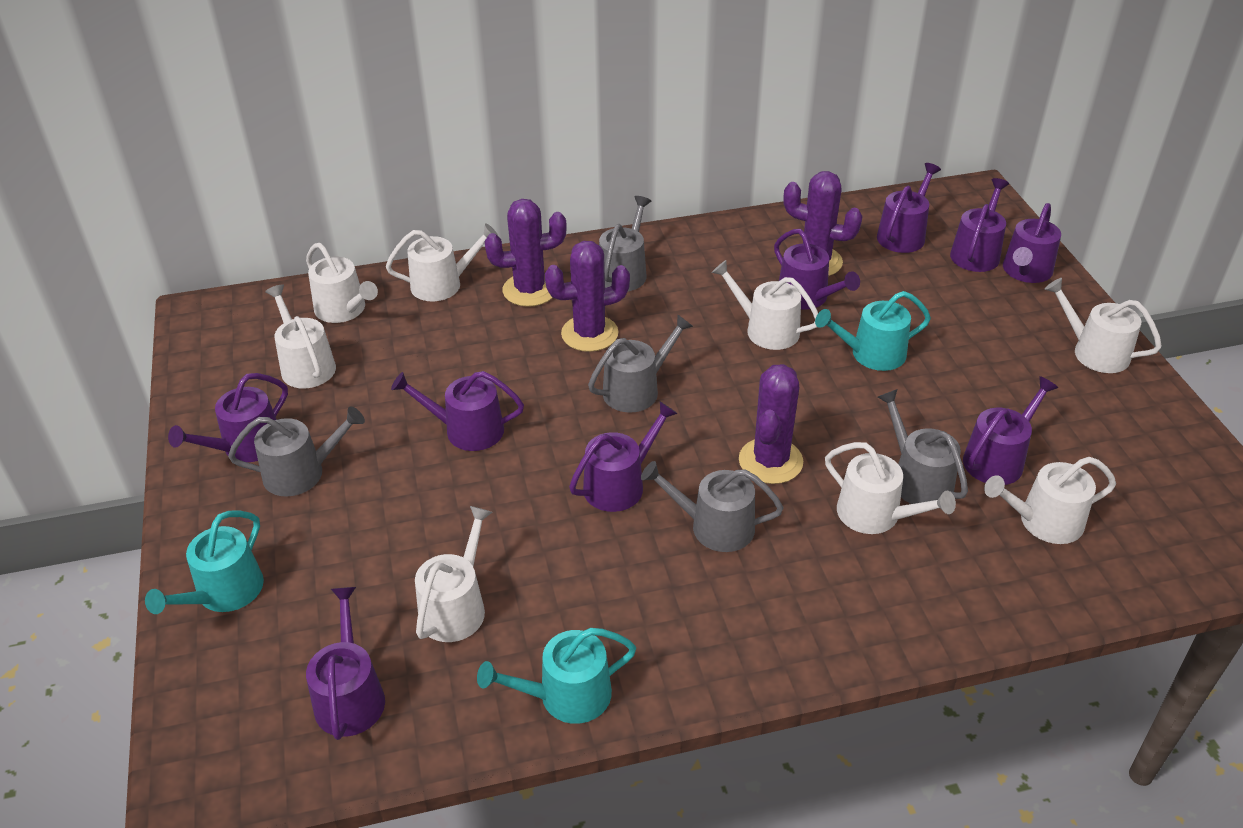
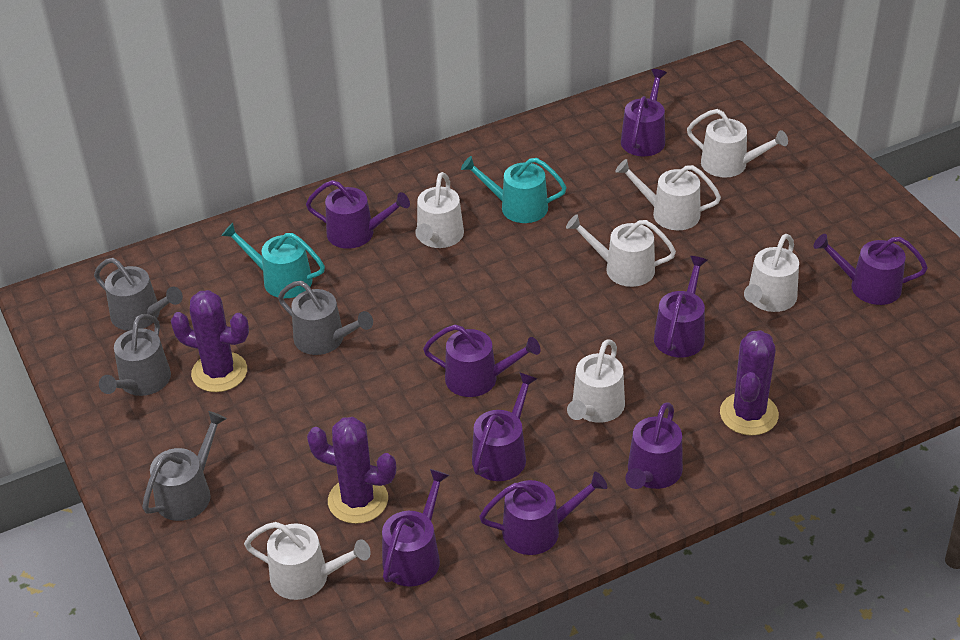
grey watering can: [228,407,365,496] [588,314,693,413] [599,196,651,291] [641,461,784,552] [878,389,968,504] = 5 -> [94,258,183,331] [99,314,171,396] [143,411,227,521] [278,281,373,355] = 4
purple cactus: [484,199,567,307] [545,241,630,352] [739,364,803,484] [784,171,863,276] = 4 -> [171,290,249,392] [307,417,396,524] [720,330,779,436] = 3
turquoise watering can: [145,510,264,614] [477,628,636,724] [815,291,931,371] = 3 -> [221,223,325,298] [461,156,567,223] = 2
white watering can: [265,284,336,388] [306,243,378,323] [386,223,498,301] [415,506,492,642] [712,260,818,350] [825,442,956,534] [984,457,1116,544] [1045,278,1162,373] = 8 -> [244,522,371,600] [415,172,464,248] [566,214,676,287] [567,339,625,423] [615,159,721,230] [687,109,788,178] [744,234,799,312] = 7

